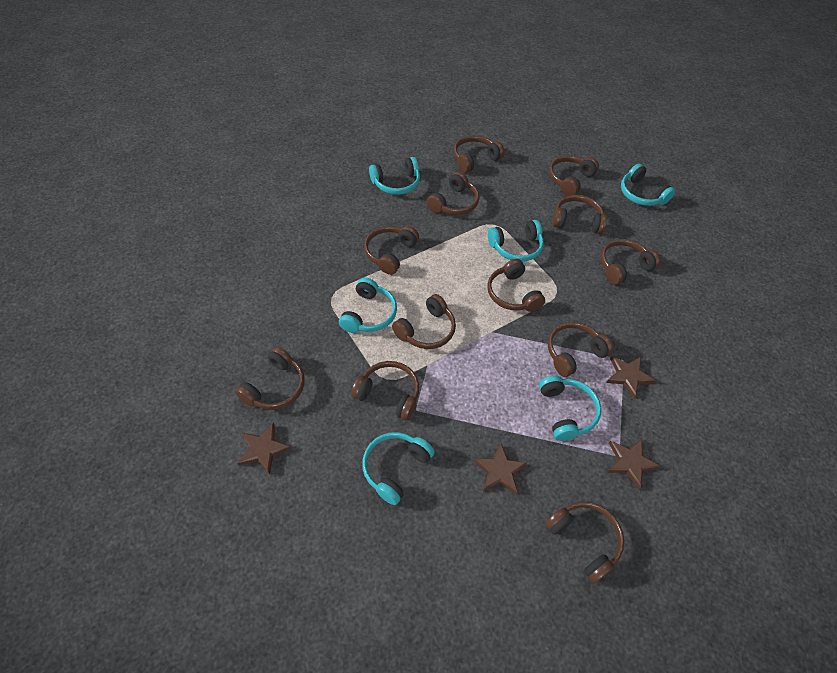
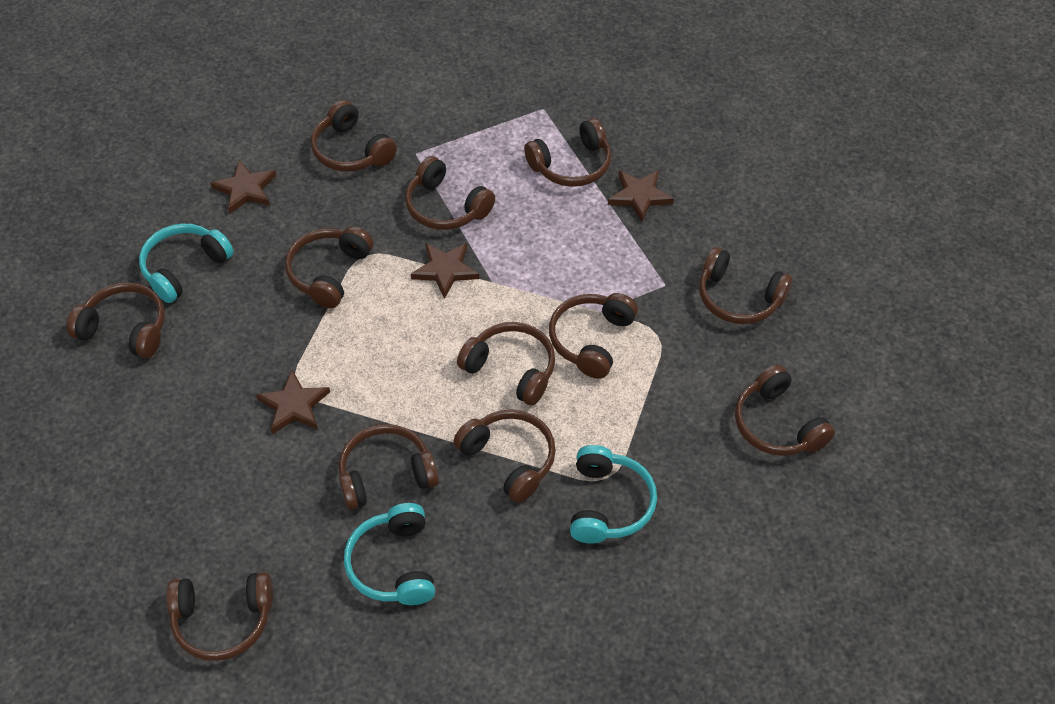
turquoise headphones: [339,278,397,333] [362,432,434,505] [369,157,420,195] [488,220,544,262] [539,375,601,441] [621,164,675,206] = 6 -> [139,223,234,303] [344,503,435,605] [570,445,657,544] = 3

